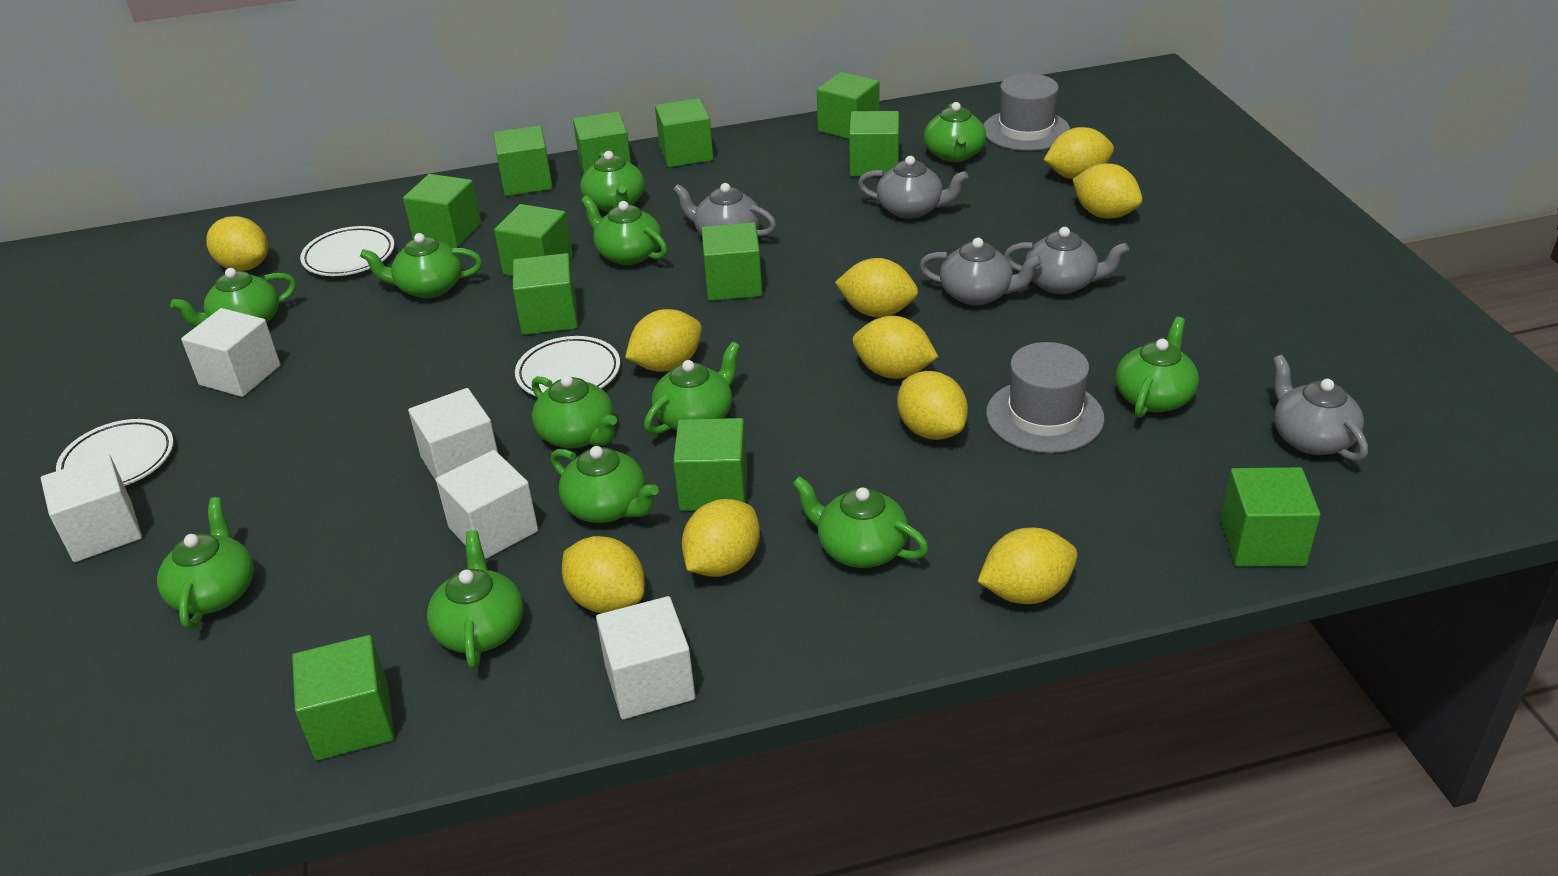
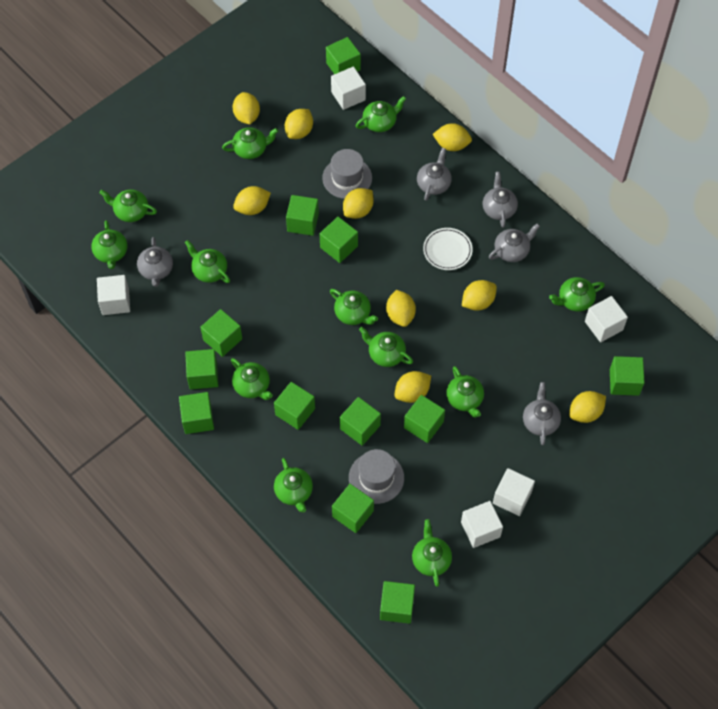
white plate: [56,419,174,486] [300,226,395,276] [515,336,620,396] = 3 -> [423,228,473,270] = 1
yellow lemon: [206,216,268,271] [562,536,645,613] [625,309,702,372] [682,499,760,577] [835,258,918,317] [853,316,938,379] [897,371,968,440] [977,528,1077,604] [1044,127,1114,179] [1073,163,1142,218] = 10 -> [232,92,260,124] [233,186,271,215] [285,109,313,139] [343,188,374,219] [386,290,416,327] [394,371,431,403] [432,123,472,151] [462,280,497,311] [569,391,606,423] = 9

